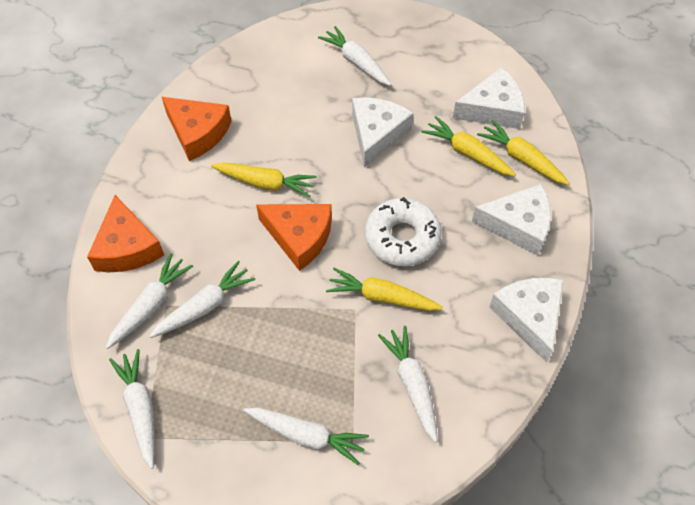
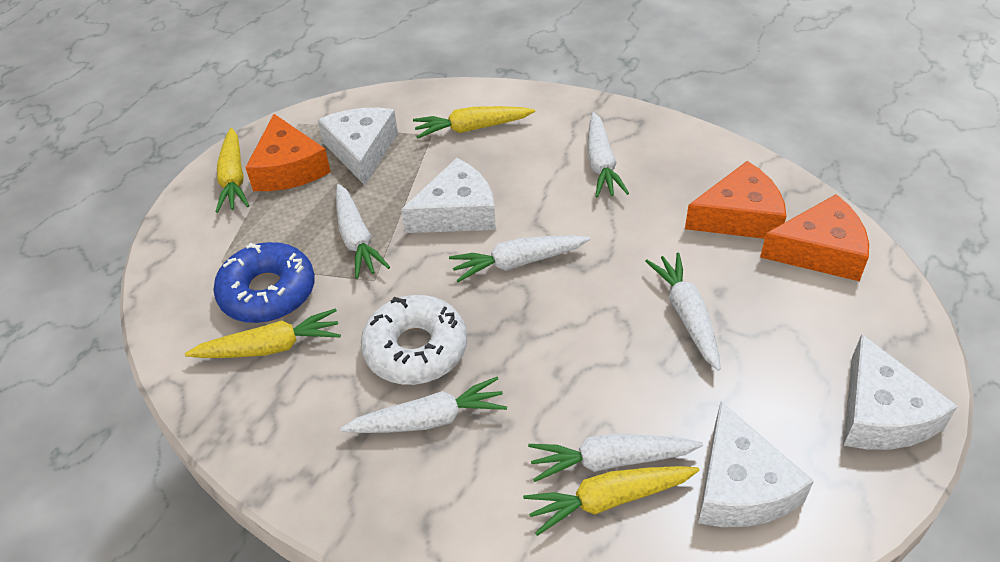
blue donut: none = 0 -> [213,242,315,323] = 1

